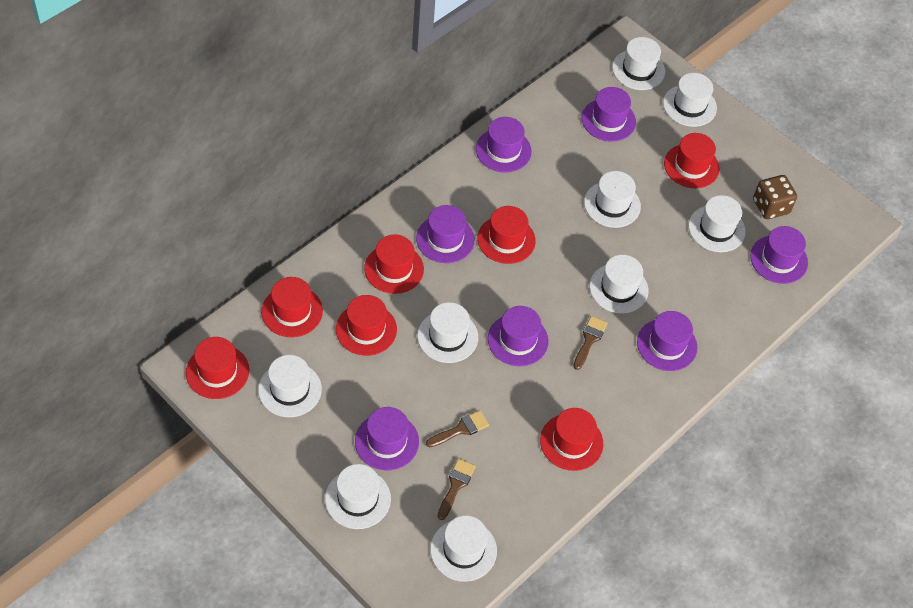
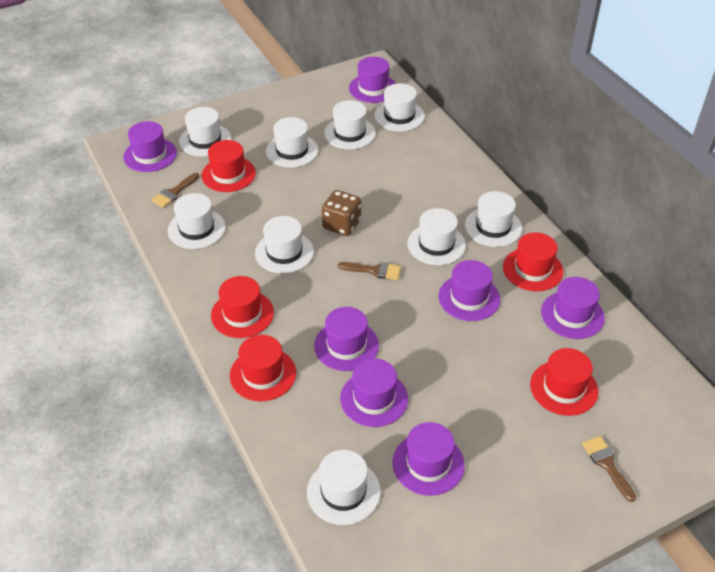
red hat: [186,337,249,399] [261,277,323,337] [336,295,397,356] [364,235,424,294] [477,206,536,264] [540,408,603,471] [664,133,720,188] = 7 -> [202,140,256,192] [211,276,274,338] [230,335,296,401] [503,232,563,291] [530,348,598,416] = 5

